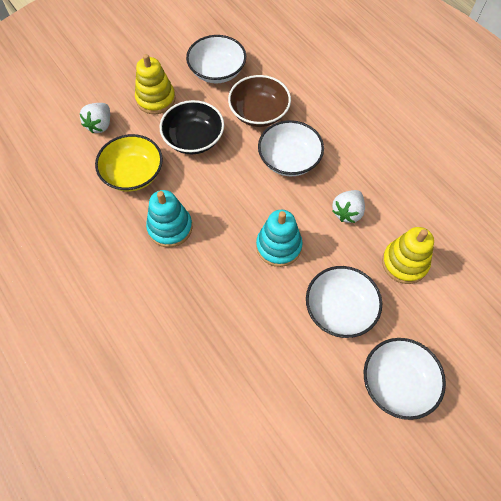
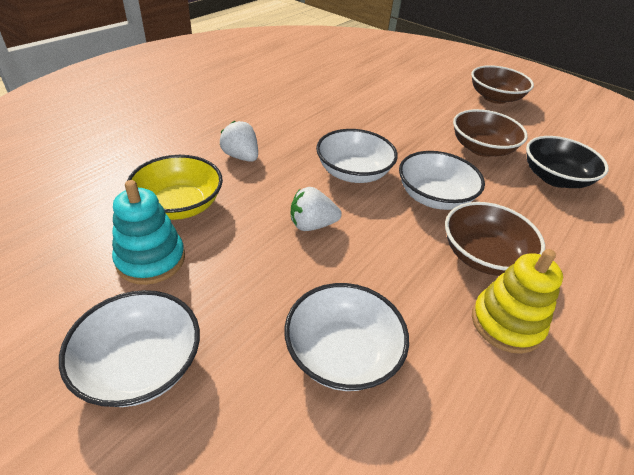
brown bowl: [228,75,291,127] = 1 -> [445,202,545,276] [453,109,528,157] [471,65,534,104] = 3
turquoise stacking toy: [146,190,192,248] [256,210,303,267] = 2 -> [112,180,185,285] = 1
yellow stacking toy: [135,54,176,114] [382,227,434,284] = 2 -> [472,249,563,354] = 1

